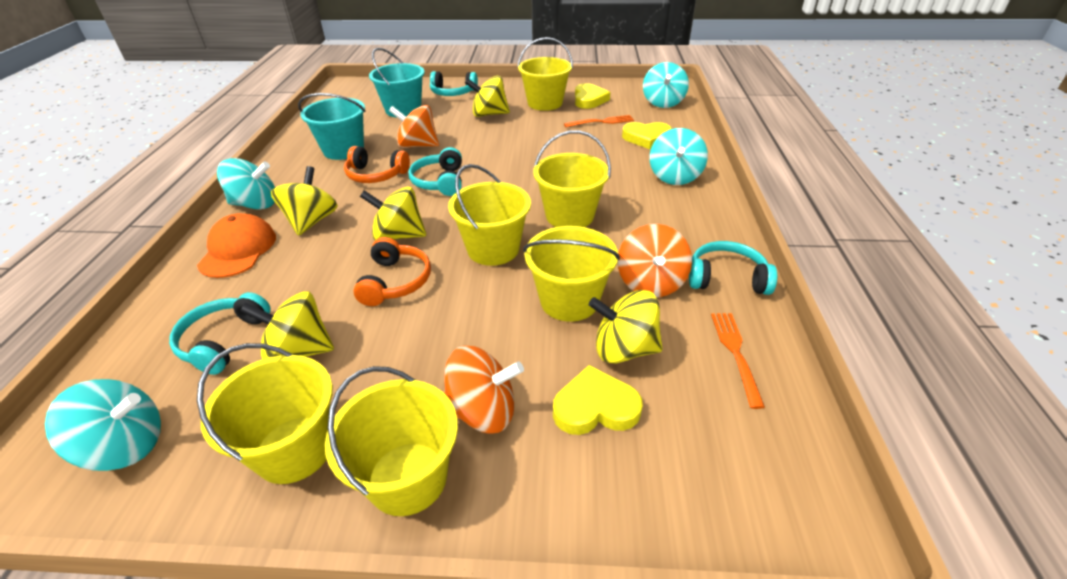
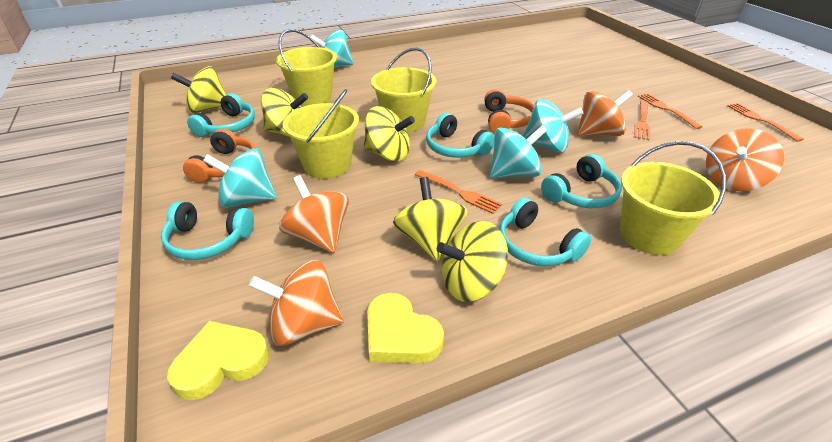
orange cap: [197,213,276,278] = 1 -> none = 0
orange fork: [564,115,634,127] [711,313,765,409] = 2 -> [415,170,502,214] [634,101,650,140] [638,94,703,129] [728,103,804,142] = 4
orange spinning top: [389,105,439,148] [444,346,524,434] [618,224,692,297] = 3 -> [249,260,344,346] [279,175,349,253] [577,90,633,136] [706,128,784,192] = 4
turquoise bucket: [298,93,366,160] [369,48,425,117] = 2 -> none = 0
turquoise headphones: [169,292,271,375] [408,147,462,196] [430,71,478,96] [689,241,777,295] = 4 -> [161,201,254,260] [187,93,255,137] [426,113,494,158] [499,197,591,266] [541,154,622,208] = 5
yellow bucket: [197,343,333,484] [325,366,458,516] [448,164,531,266] [517,37,573,111] [523,226,620,322] [533,130,611,227] = 6 -> [276,29,337,106] [283,89,359,179] [371,48,436,132] [620,141,726,255] = 4
yellow heart: [553,365,643,435] [575,83,610,109] [622,122,672,149] = 3 -> [167,321,269,400] [367,293,444,363] = 2

